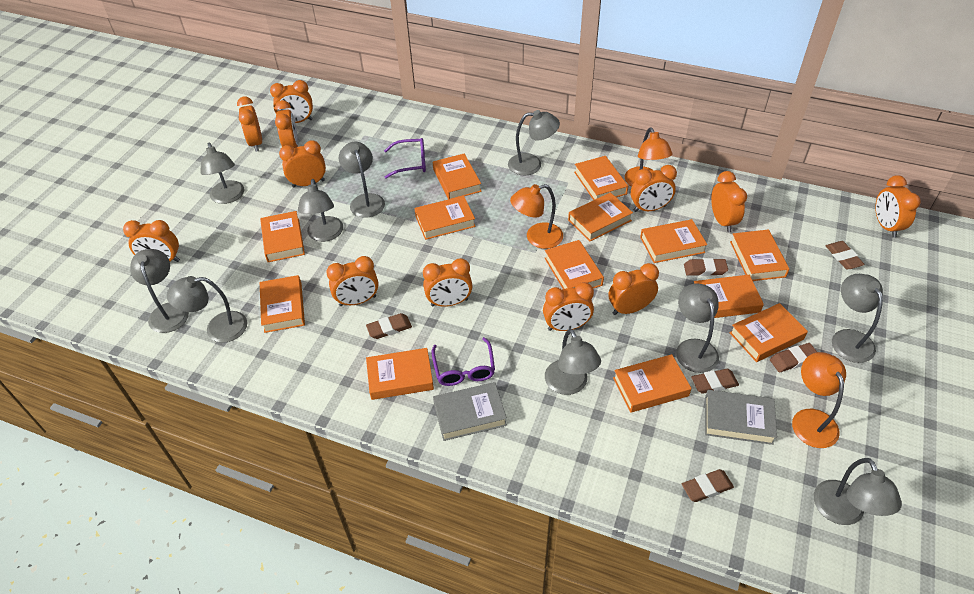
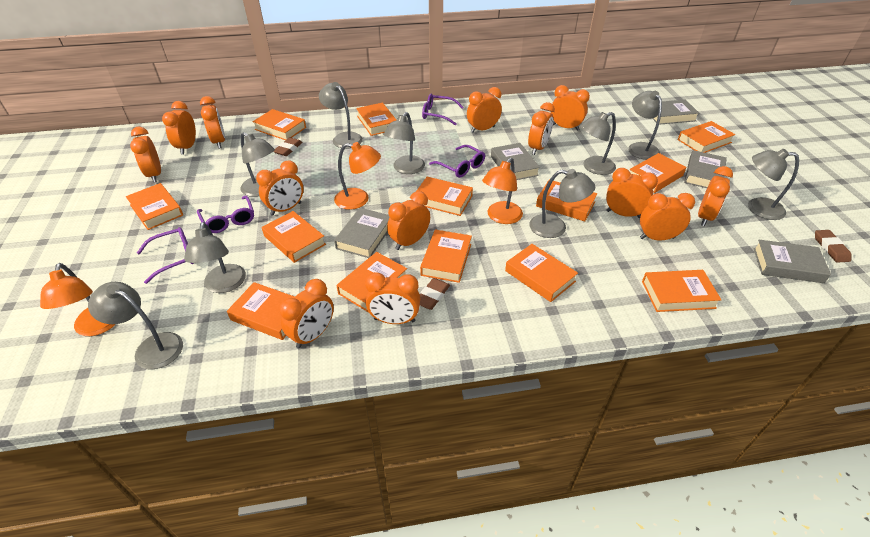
brown eraser: [366,313,412,339] [682,469,734,502] [684,258,728,276] [691,369,739,394] [770,343,817,373] [825,241,865,269] = 6 -> [273,137,303,156] [420,278,450,310] [815,230,852,263] = 3
grey book: [433,382,507,441] [705,390,777,445] = 2 -> [334,208,390,258] [491,143,540,180] [652,100,699,125] [684,150,727,188] [753,240,831,283] = 5
grey lamp: [130,249,189,333] [167,276,247,343] [201,142,244,204] [298,179,343,242] [339,142,385,218] [508,110,560,175] [545,329,601,395] [676,283,719,373] [814,458,902,525] [832,274,883,363] = 10 -> [88,282,183,369] [184,222,246,293] [240,132,275,197] [319,82,363,149] [383,112,425,174] [529,169,595,238] [580,112,616,175] [628,91,662,160] [748,149,799,220] = 9
orange clock: [123,220,180,262] [237,96,262,152] [270,80,313,123] [275,100,298,148] [279,140,326,187] [326,256,379,306] [423,258,473,307] [543,282,594,331] [609,263,659,315] [631,165,677,212] [711,171,747,232] [875,175,921,238] = 12 -> [130,127,161,183] [162,101,196,154] [200,96,225,149] [256,160,304,216] [279,279,334,349] [365,272,420,324] [387,191,430,250] [467,87,502,133] [528,102,555,155] [551,85,590,131] [606,168,658,218] [640,193,695,241] [698,166,733,226] = 13
purple glasses: [384,138,426,179] [432,337,495,386] = 2 -> [137,227,194,284] [197,196,254,233] [422,94,463,125] [429,145,485,178] = 4

